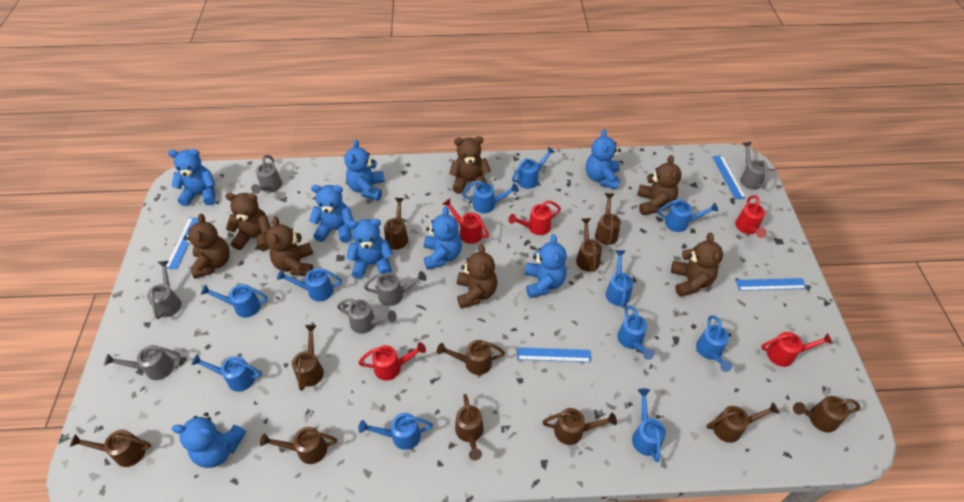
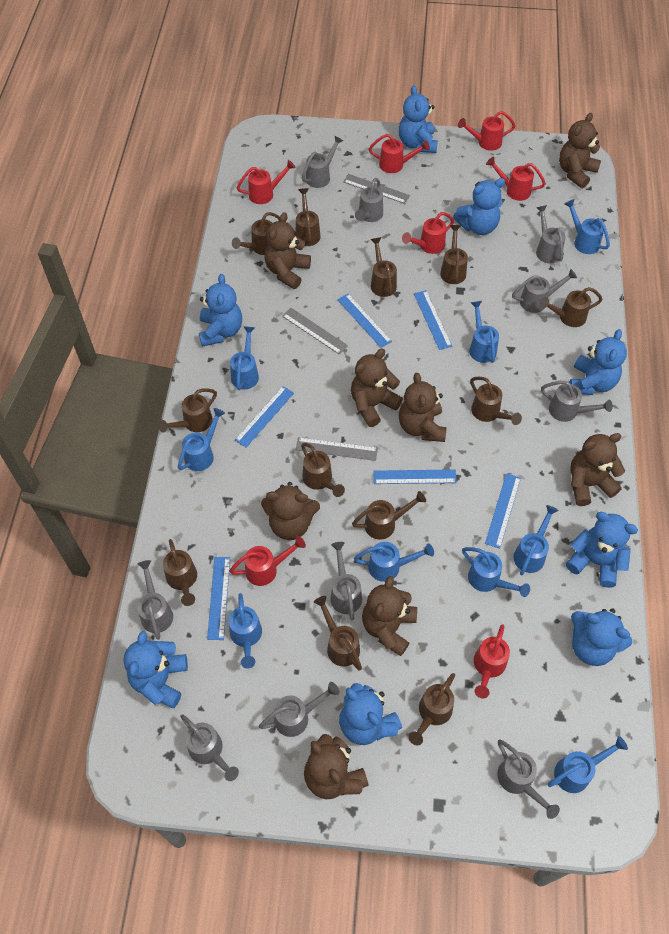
blue ruler: [166,217,199,269] [517,347,591,362] [712,155,746,200] [736,278,807,291] = 4 -> [207,557,230,640] [235,386,294,448] [337,294,392,348] [373,469,457,484] [414,290,452,350] [485,473,521,549] = 6
blue watering can: [191,354,262,392] [201,284,267,318] [277,268,342,302] [358,413,433,450] [462,181,519,213] [512,146,555,189] [606,250,633,308] [617,305,655,360] [632,388,666,463] [658,199,718,232] [696,315,732,372] = 11 -> [178,408,225,471] [229,593,262,669] [230,326,259,390] [354,542,434,582] [462,547,530,597] [469,301,499,363] [514,505,559,575] [548,736,628,793] [565,199,610,254] = 9
brown teddy bear: [184,214,230,279] [225,193,271,251] [265,217,313,276] [449,136,491,194] [457,244,497,308] [637,155,682,215] [671,233,723,297] = 7 -> [261,482,320,540] [265,212,311,289] [304,734,369,799] [351,349,403,427] [362,576,417,656] [399,373,446,442] [559,113,601,188] [570,433,625,506] = 8
brown watering can: [70,429,151,467] [260,427,337,464] [292,325,324,391] [384,198,408,250] [437,340,505,375] [455,394,484,461] [542,408,617,445] [576,218,602,272] [595,193,621,245] [707,402,779,443] [793,396,860,432] = 11 -> [158,389,217,432] [163,539,197,606] [232,212,280,255] [295,188,320,246] [301,443,345,497] [314,596,362,671] [352,491,426,540] [371,237,397,297] [409,673,455,745] [440,225,468,284] [470,376,522,425] [539,287,603,327] = 12
grey ruler: none = 0 -> [282,308,348,354] [296,437,378,461] [343,174,410,204] = 3
grey watering can: [104,345,180,380] [147,261,181,319] [251,155,282,194] [337,299,397,334] [364,271,427,306] [740,142,768,190] = 6 -> [137,560,173,640] [180,714,239,781] [259,682,339,737] [302,136,343,188] [330,542,362,620] [355,178,383,222] [497,739,560,819] [512,269,577,313] [536,205,566,263] [541,381,613,422] = 10
red watering can: [358,342,426,381] [443,198,489,244] [508,200,561,235] [735,195,767,238] [761,332,833,367] = 5 -> [229,536,306,586] [237,160,296,204] [369,134,430,173] [402,212,454,254] [458,111,515,151] [474,624,510,699] [486,157,546,201] = 7

